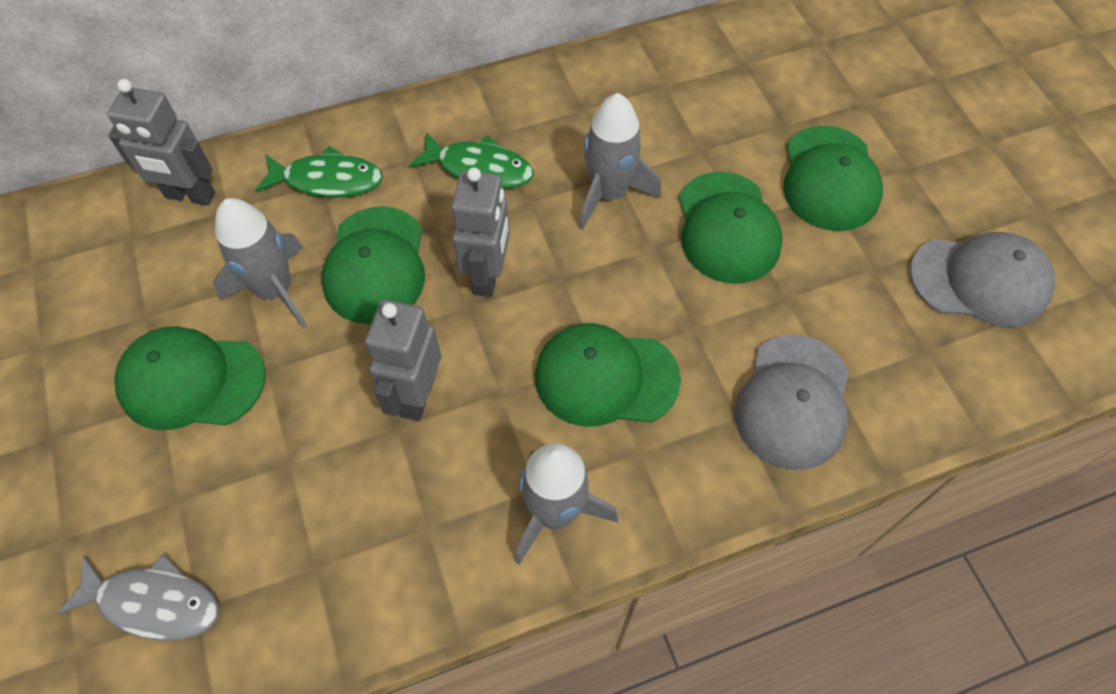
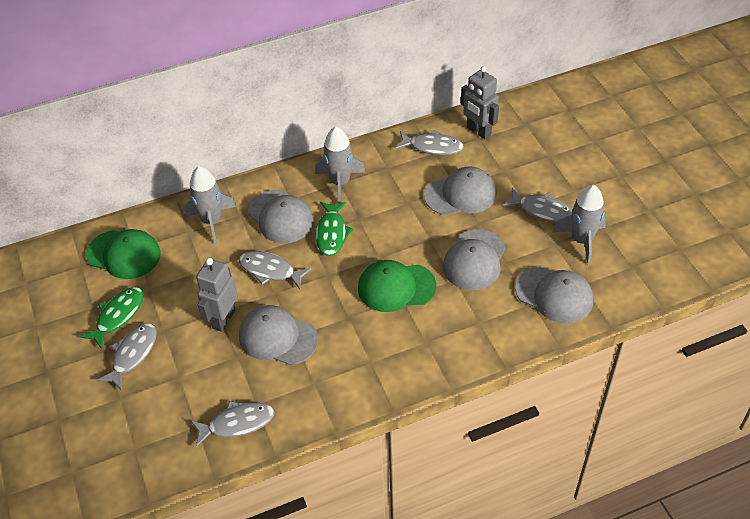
green cap: [115,326,266,430] [322,206,425,324] [535,323,681,427] [679,172,783,283] [783,125,883,231] = 5 -> [86,229,161,279] [358,260,436,312] = 2
grey cap: [735,334,849,470] [910,232,1055,327] = 2 -> [239,305,318,365] [248,190,314,243] [424,166,496,215] [443,229,506,290] [515,266,593,323] = 5
grey fish: [56,554,219,641] = 1 -> [97,323,157,391] [190,401,275,447] [239,251,312,289] [395,130,464,155] [503,188,572,222] = 5
grey robot: [107,79,215,206] [365,299,441,421] [451,167,510,297] = 3 -> [196,258,238,332] [461,66,499,139] = 2

